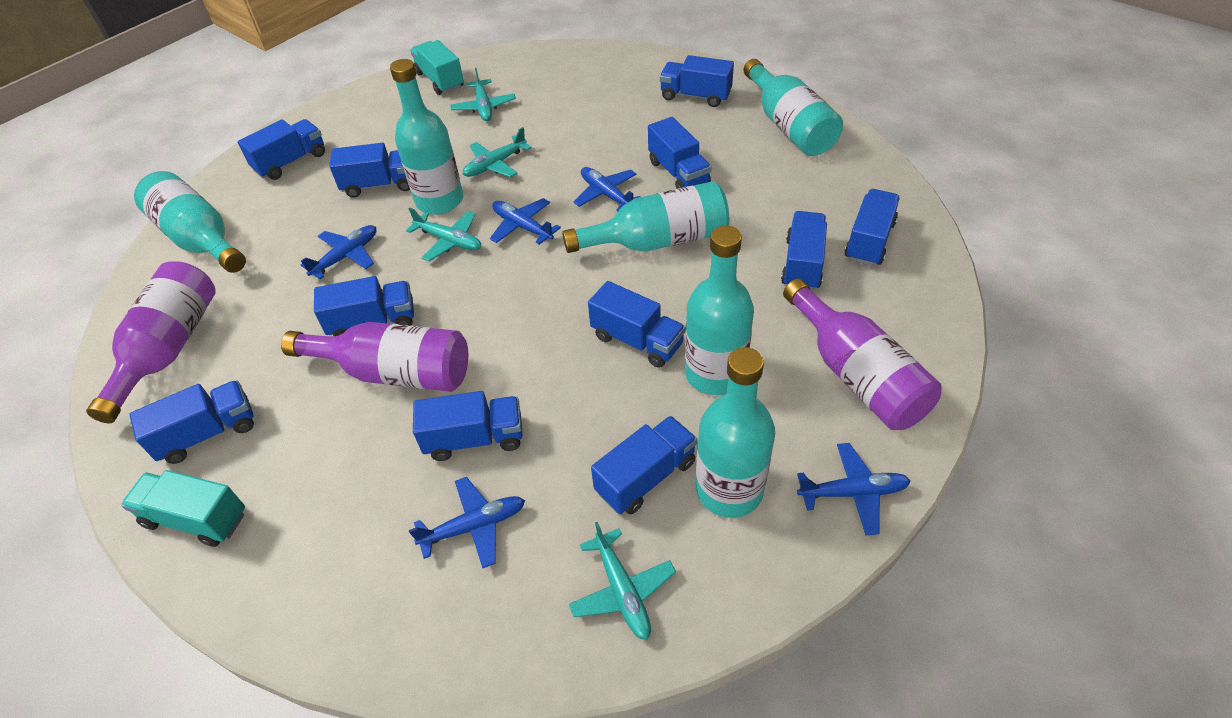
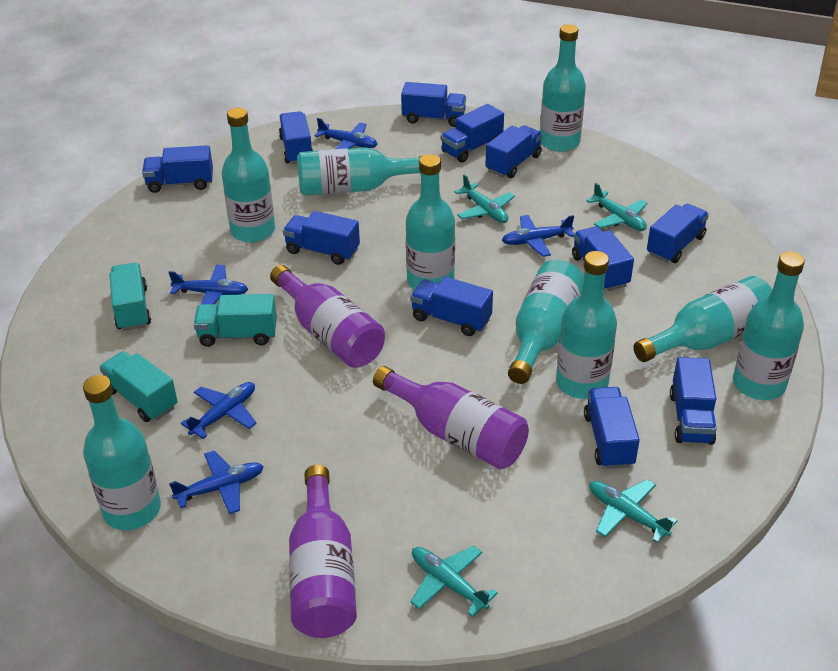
turquoise bottle: [134,171,246,273] [390,59,463,214] [562,181,729,253] [685,226,754,395] [696,347,775,518] [743,59,843,156] = 6 -> [83,375,161,530] [222,108,275,243] [297,147,422,196] [406,154,455,290] [508,260,584,384] [540,24,586,152] [556,251,617,399] [633,276,772,362] [733,252,805,400] = 9
turquoise truck: [121,470,245,547] [410,40,464,95] = 2 -> [100,351,178,422] [109,263,151,331] [194,294,277,347] = 3

